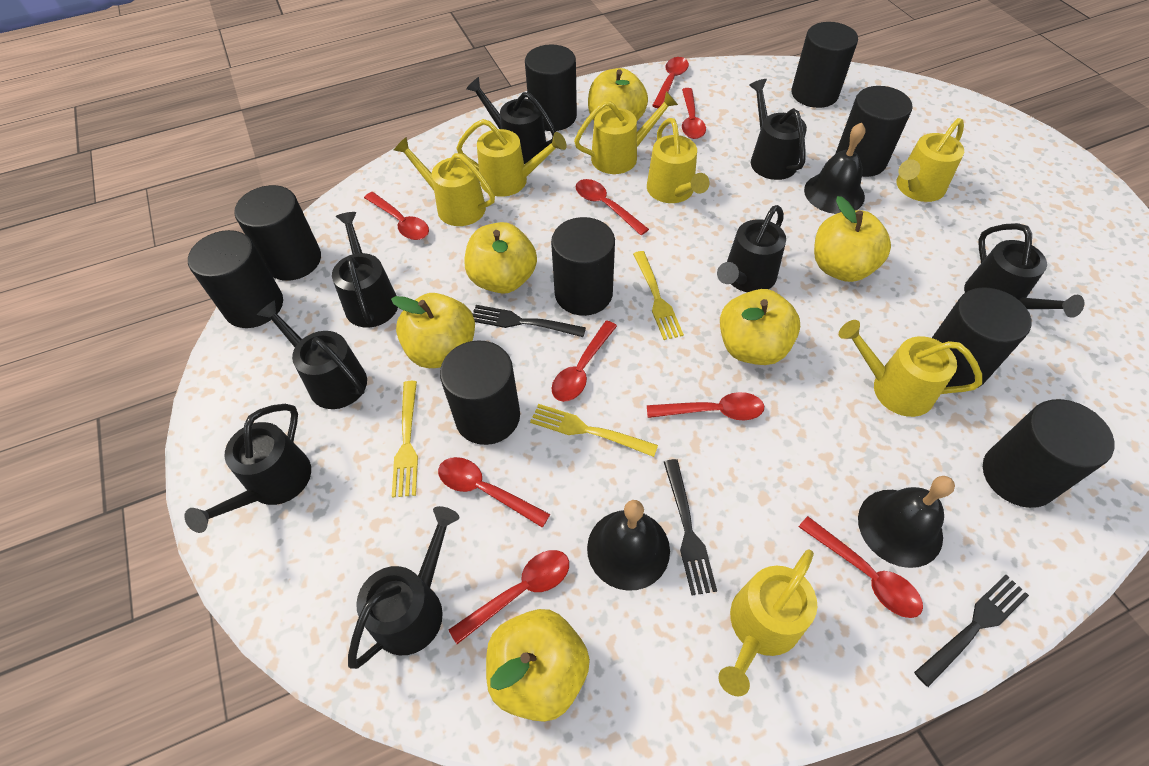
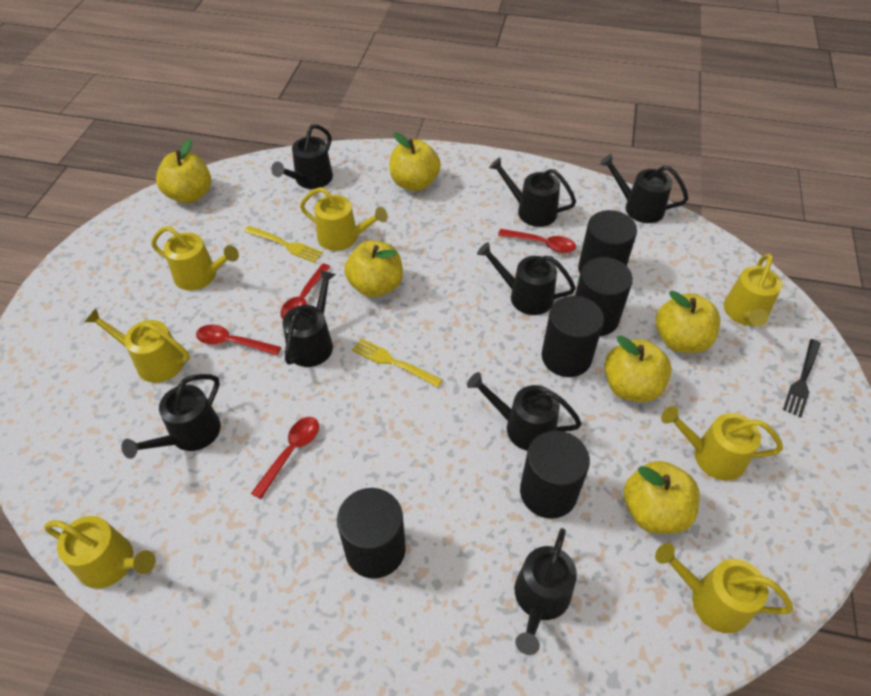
black bell: [587,500,670,591] [804,123,866,214] [858,476,955,568] = 3 -> none = 0
black cylinder: [188,230,283,328] [234,185,321,281] [440,340,520,445] [525,44,577,131] [551,217,615,316] [791,22,858,108] [836,86,912,177] [932,287,1032,388] [983,399,1115,508] = 9 -> [337,488,406,579] [520,430,590,519] [542,296,604,377] [575,257,633,336] [578,210,637,273] = 5
black fork: [472,305,586,337] [664,459,717,596] [914,575,1029,687] = 3 -> [783,339,821,417] = 1
red spoon: [364,192,429,240] [438,457,550,528] [449,550,569,644] [552,320,617,402] [576,179,649,235] [647,392,764,420] [652,57,689,108] [682,88,706,139] [799,516,923,618] = 9 -> [196,324,281,356] [251,417,319,499] [280,263,331,319] [498,229,576,253] = 4
yellow fork: [392,381,418,497] [530,404,658,457] [633,251,684,340] = 3 -> [244,226,323,263] [352,338,442,387] = 2

